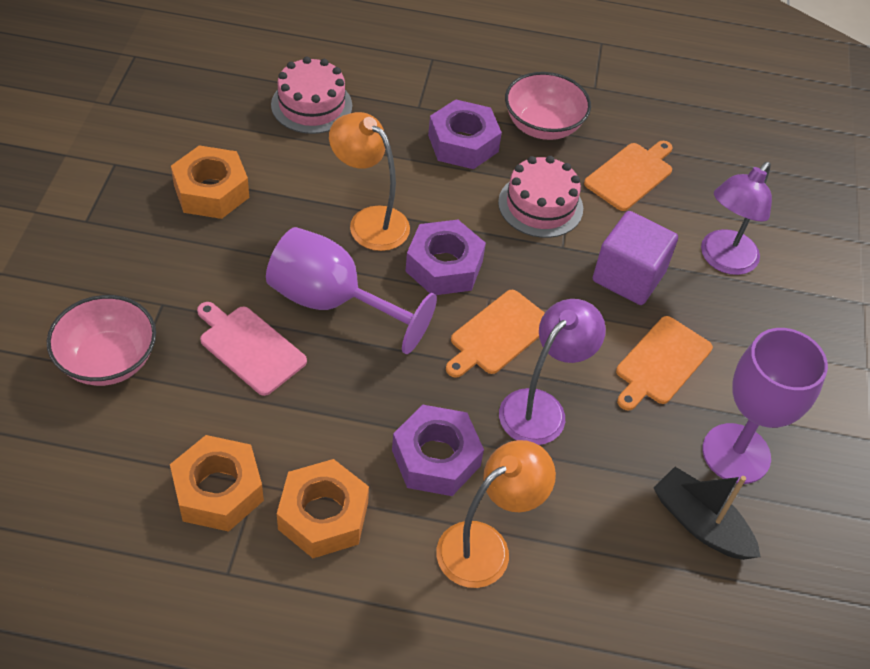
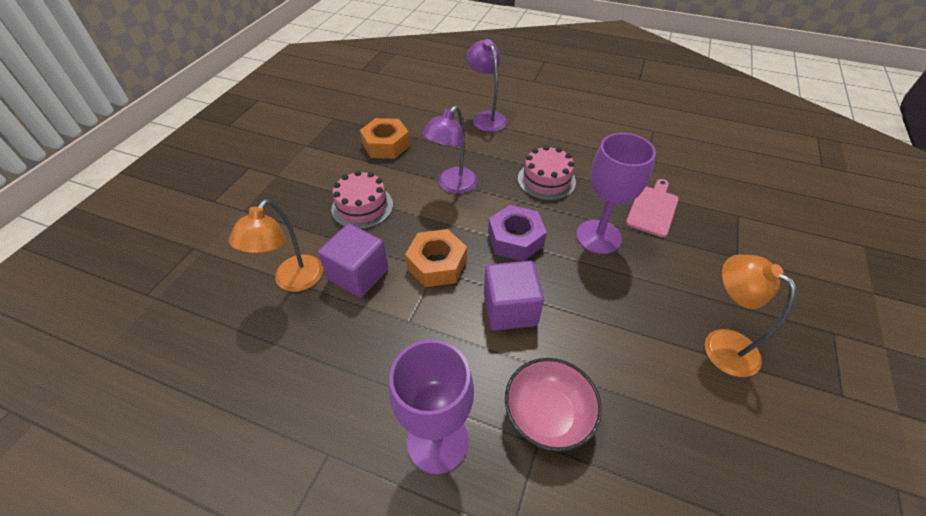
black boat: [653,467,761,560] = 1 -> none = 0
orange cutting board: [446,290,545,378] [584,141,672,211] [616,316,713,411] = 3 -> none = 0
orange nut: [170,435,264,532] [171,145,249,219] [277,459,369,558] = 3 -> [360,118,410,159] [405,229,467,287] = 2
pink bowl: [47,295,156,386] [505,72,591,140] = 2 -> [505,358,602,451] = 1
purple cube: [593,211,678,305] = 1 -> [318,224,388,298] [484,261,544,331] = 2
purple nut: [392,405,484,496] [405,220,486,295] [428,99,502,169] = 3 -> [488,205,547,261] = 1

